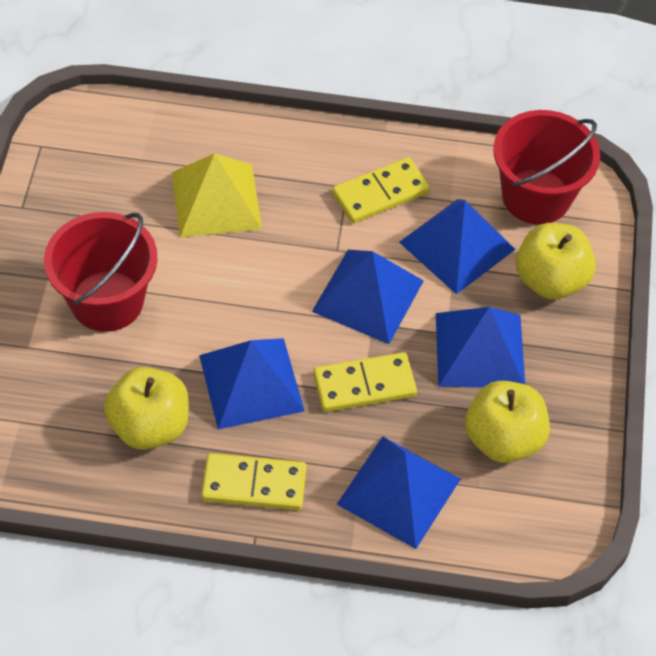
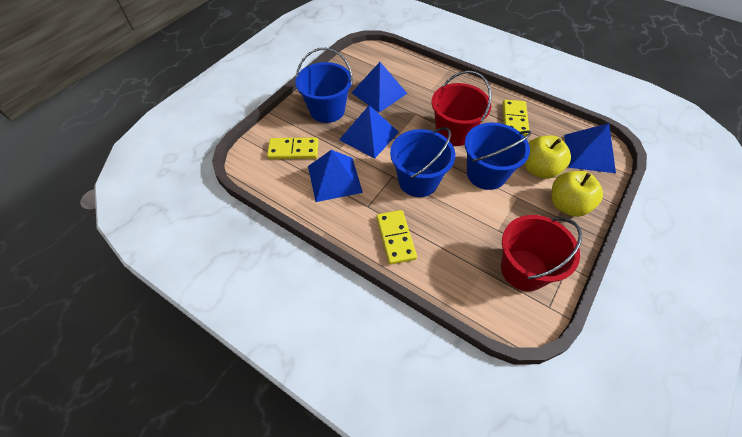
blue bucket: none = 0 -> [295,48,353,123] [390,127,455,197] [465,123,532,190] = 3
blue pyramid: [199,338,304,429] [312,250,424,344] [337,437,461,549] [399,199,515,294] [436,307,525,387] = 5 -> [308,150,363,202] [339,105,399,159] [351,62,407,113] [564,123,616,173] = 4
yellow apple: [104,367,189,450] [465,381,550,463] [516,223,596,299] = 3 -> [524,135,571,179] [551,171,603,217] = 2
yellow pyramid: [172,153,262,238] = 1 -> none = 0

